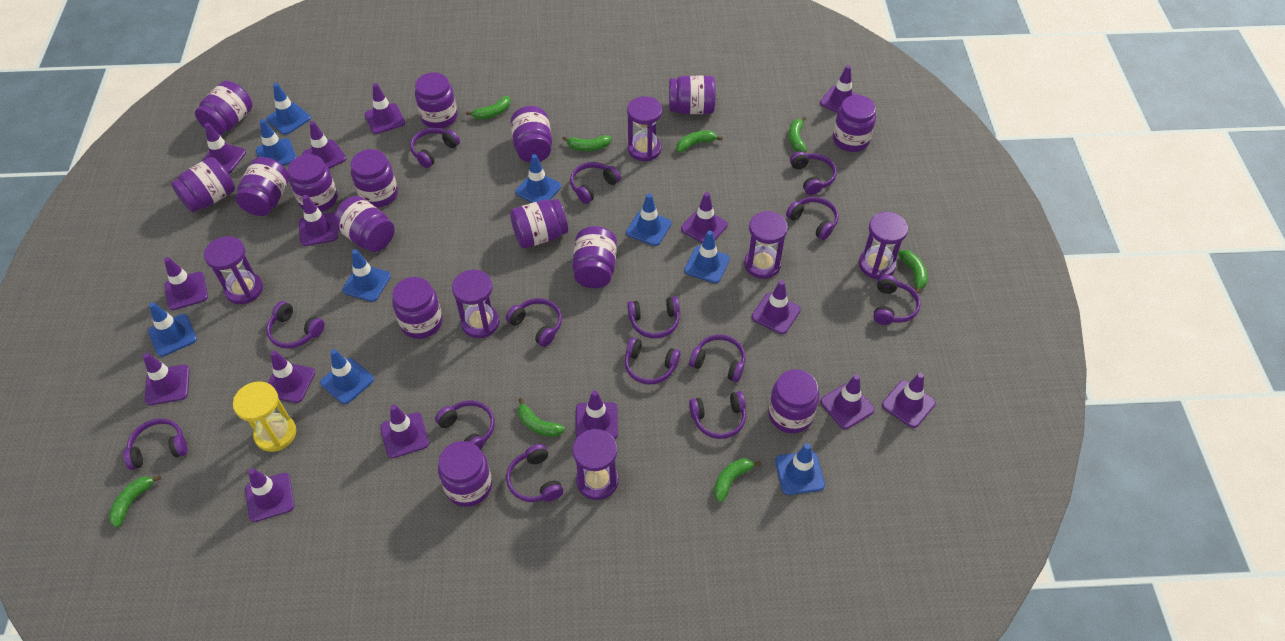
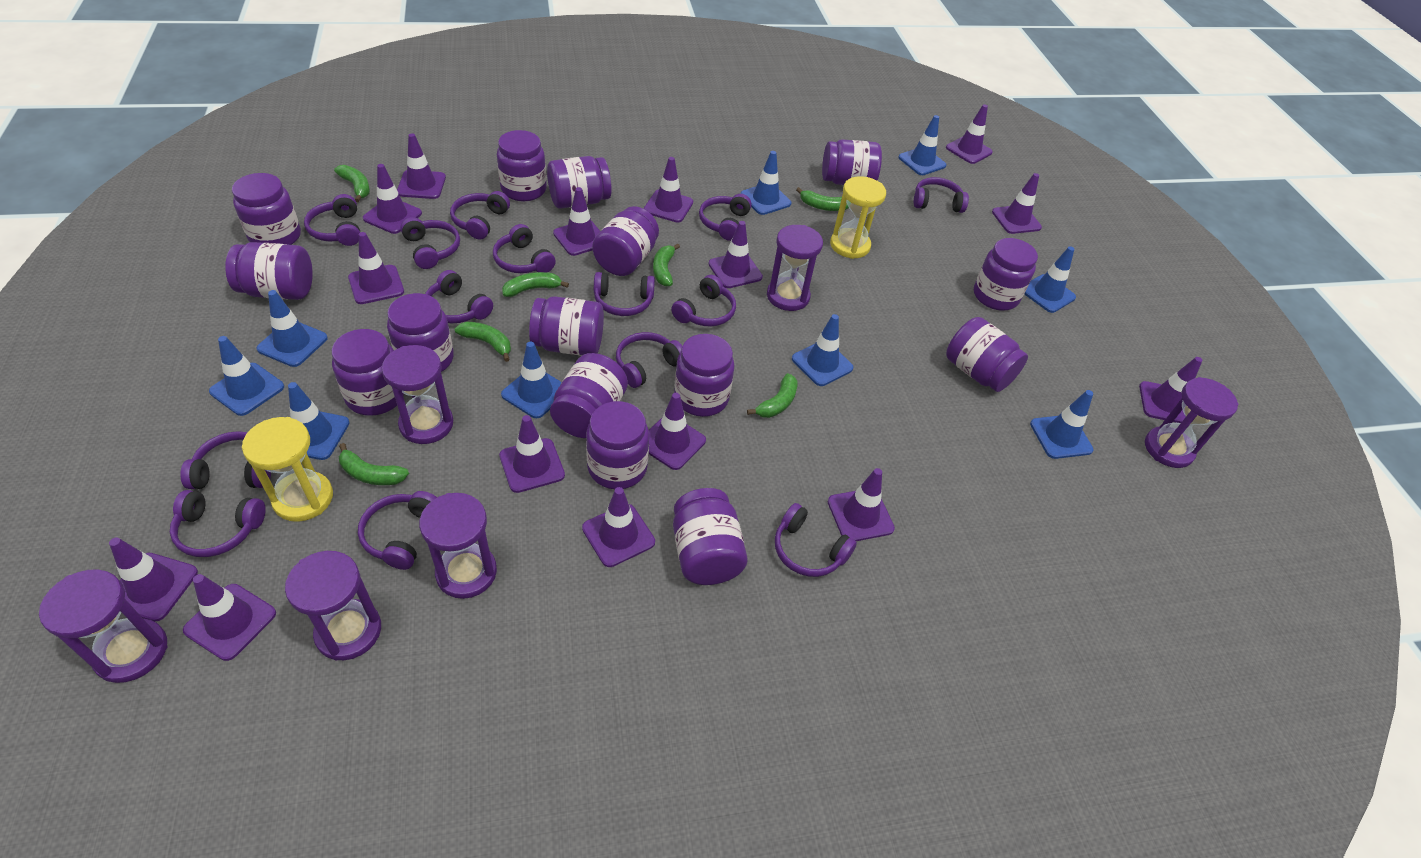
green banana: [108,475,161,528] [466,96,511,120] [518,398,565,437] [562,135,611,151] [677,130,723,153] [714,458,761,503] [788,116,807,153] [898,250,928,294] = 8 -> [334,165,370,202] [339,443,409,485] [455,322,511,362] [502,272,569,297] [653,244,680,287] [747,373,798,418] [796,187,849,211] = 7
yellow hourglass: [233,381,296,452] = 1 -> [242,417,333,522] [830,176,886,259] = 2

